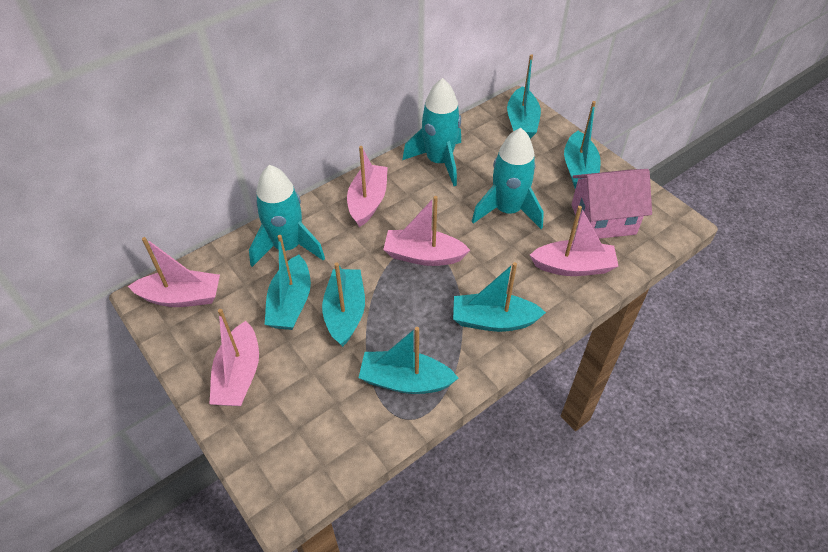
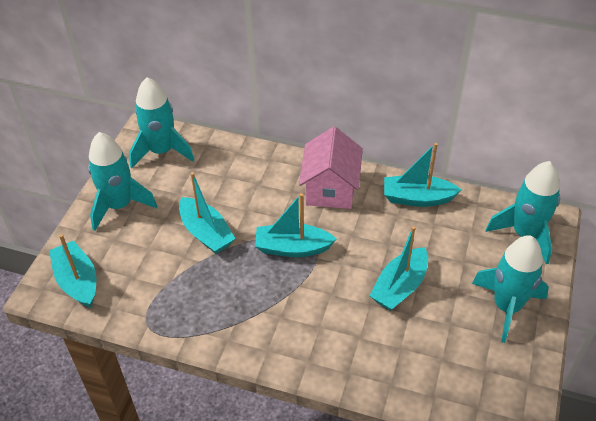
pink boat: [128,237,220,307] [210,309,259,406] [347,146,388,227] [383,196,470,266] [530,206,618,276] = 5 -> none = 0
turquoise boat: [265,235,311,330] [322,262,365,347] [359,327,458,394] [453,262,546,332] [507,54,541,139] [564,101,601,189] = 6 -> [49,234,96,308] [179,172,236,254] [255,193,336,257] [369,226,428,311] [384,143,462,207] = 5
turquoise rocket: [249,165,325,267] [402,78,461,186] [472,128,544,229] = 3 -> [88,132,157,231] [129,77,194,168] [472,235,549,343] [486,161,560,264] = 4

